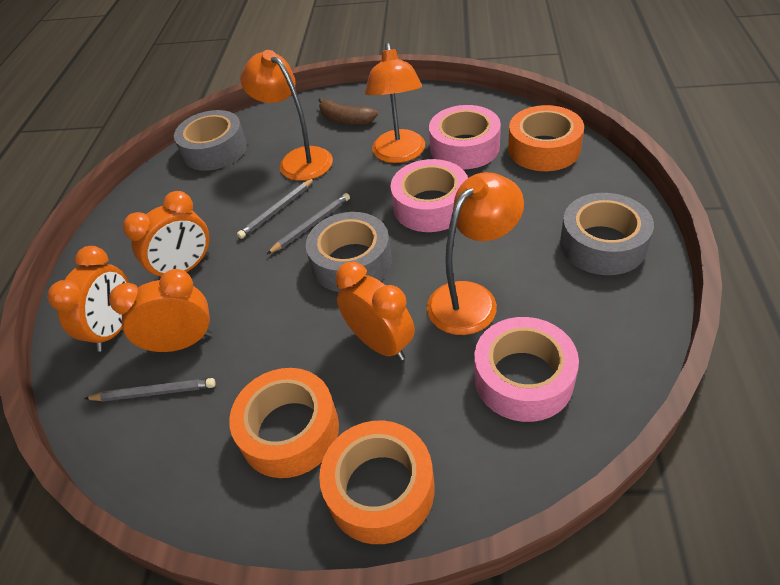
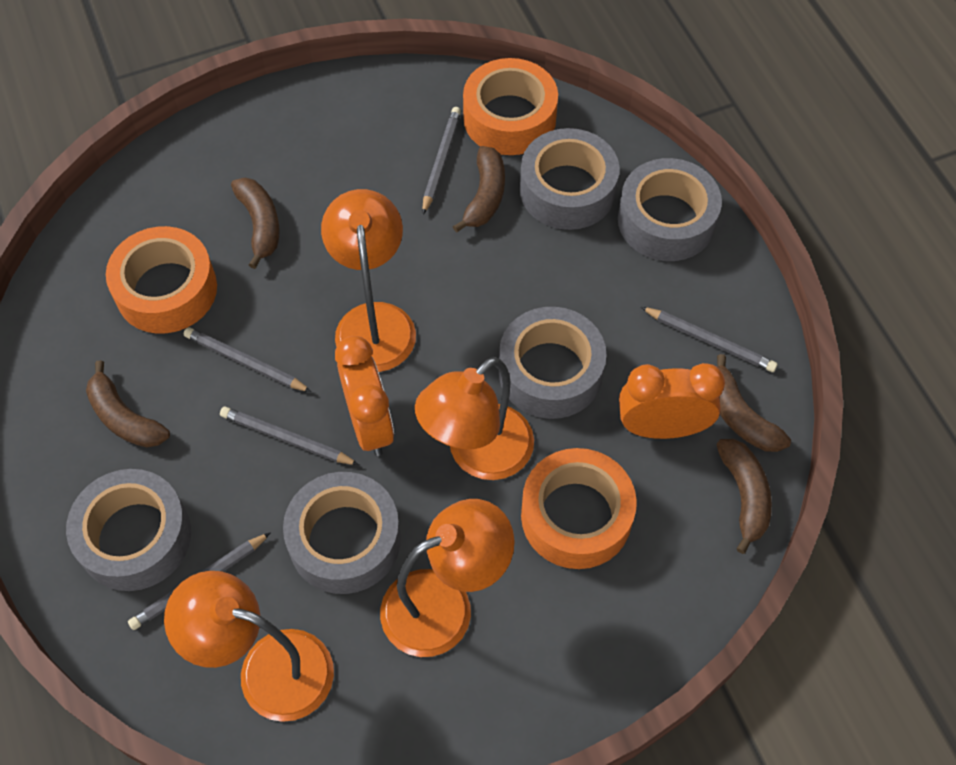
brown banana: [318,97,378,125] = 1 -> [86,360,170,448] [231,178,280,269] [453,146,505,233] [716,439,772,554] [717,354,791,452] = 5
grey pencil: [84,378,215,401] [237,178,315,239] [267,193,350,254] = 3 -> [128,532,271,630] [184,327,312,392] [220,407,359,465] [422,107,461,215] [641,307,778,372] = 5
grey tape: [174,110,247,171] [306,212,392,292] [560,193,654,275] = 3 -> [66,469,191,591] [283,472,401,594] [499,307,607,419] [520,128,620,230] [618,158,722,261] = 5
orange clock: [47,246,129,352] [109,269,212,353] [123,191,209,280] [336,262,415,361] = 4 -> [335,336,394,456] [619,363,725,439] = 2
orange lamp: [240,50,333,181] [365,42,425,163] [427,172,524,335] = 3 -> [164,571,334,722] [321,189,416,372] [380,499,515,657] [415,357,534,480] = 4
pink tape: [390,159,468,232] [429,105,501,169] [475,317,579,422] = 3 -> none = 0

